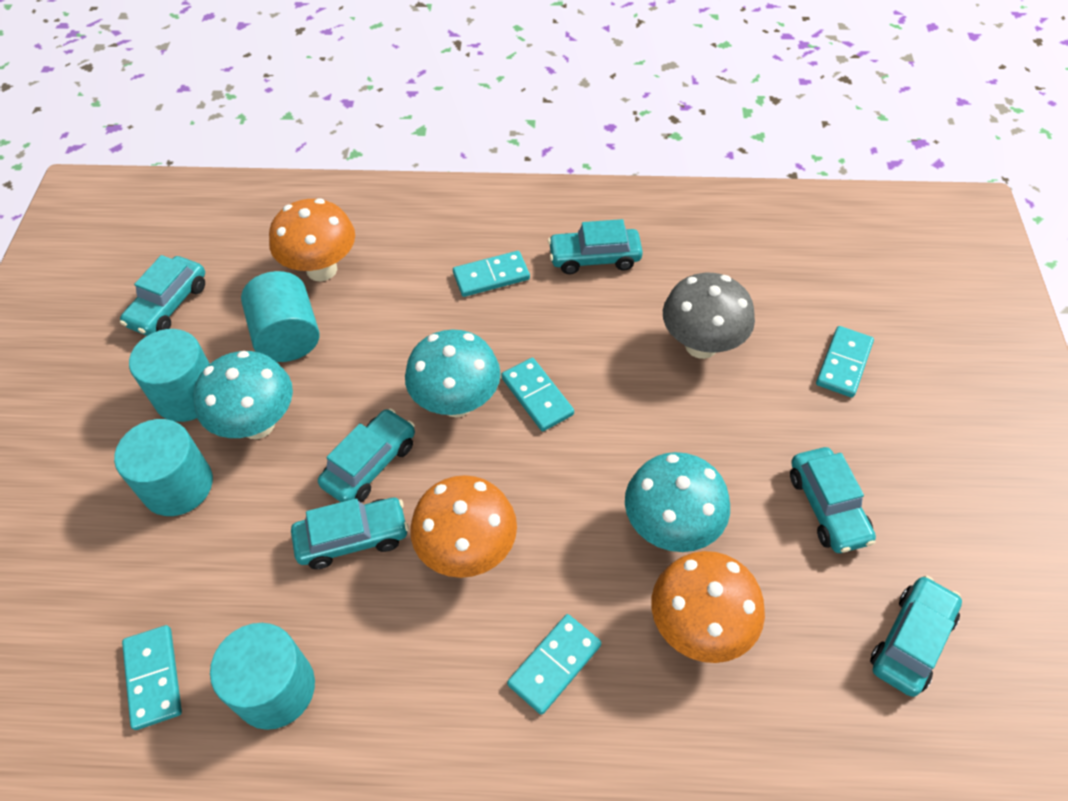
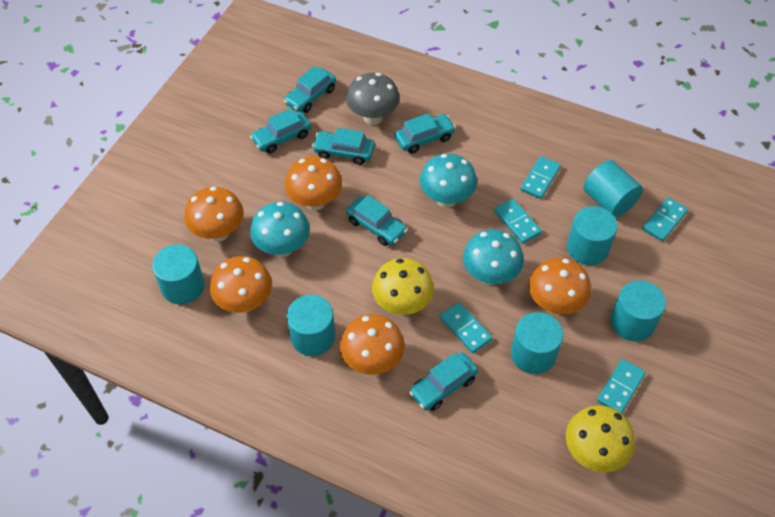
orange mushroom: [269,198,355,282] [410,475,517,578] [651,551,765,663] = 3 -> [184,187,244,242] [210,256,272,313] [285,156,342,211] [340,314,405,375] [529,258,591,314] = 5
turquoise cylinder: [114,419,213,516] [129,329,210,422] [210,623,315,730] [241,271,320,362] = 4 -> [152,244,205,304] [286,295,335,356] [511,312,563,374] [567,206,618,265] [583,160,643,217] [611,280,666,341] = 6
yellow mushroom: none = 0 -> [372,258,434,315] [566,405,635,472] = 2

